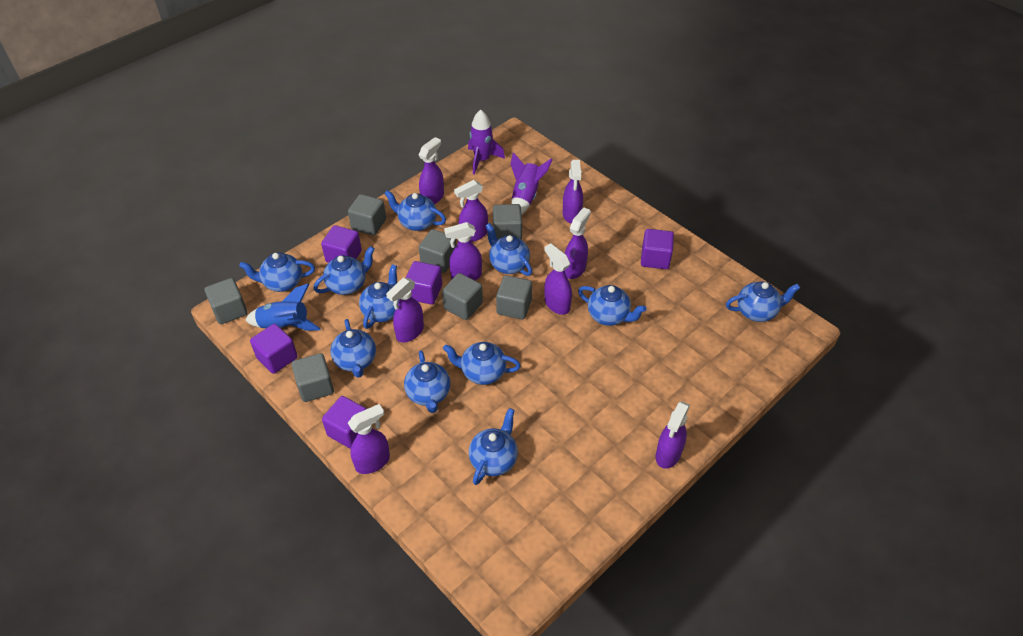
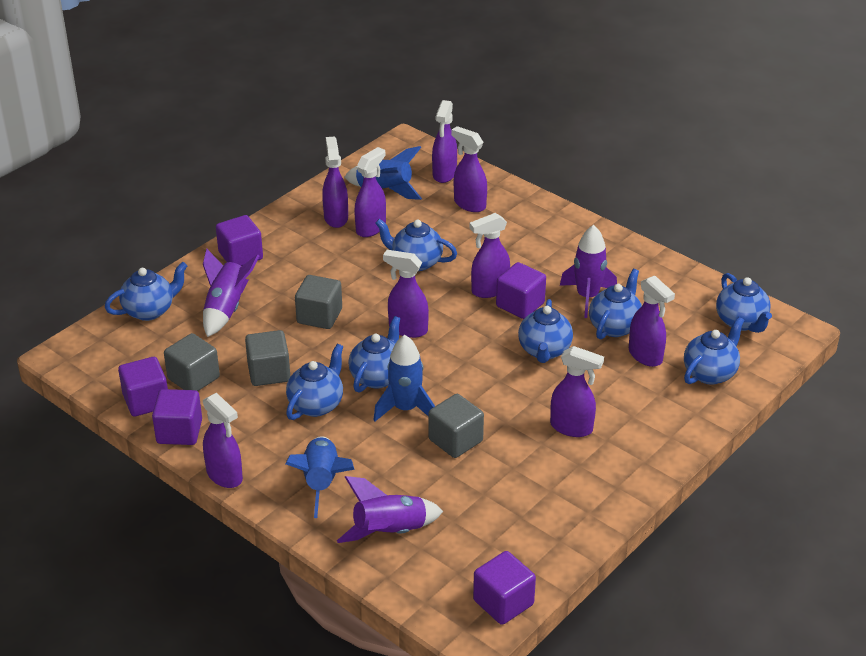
blue rocket: [245,284,321,331] = 1 -> [285,436,355,518] [344,146,422,200] [373,335,435,421] = 3
blue teapot: [239,252,315,292] [313,246,375,295] [330,319,376,378] [359,264,399,329] [384,190,446,231] [404,350,451,413] [443,342,521,385] [469,408,518,485] [485,223,532,276] [578,285,647,326] [726,281,800,322] = 11 -> [105,262,187,321] [286,344,344,420] [349,316,400,393] [375,219,457,271] [518,299,573,363] [589,269,642,340] [684,317,744,385] [716,273,772,333] = 8
grey cube: [205,278,248,324] [292,353,334,402] [348,194,386,236] [419,229,457,273] [442,273,483,320] [493,204,522,240] [496,275,532,320] = 7 -> [164,333,220,391] [245,330,290,386] [295,275,342,329] [428,394,484,458] = 4
purple rocket: [468,110,505,175] [511,152,553,214] = 2 -> [203,249,259,337] [337,476,443,543] [560,225,617,318] = 3

